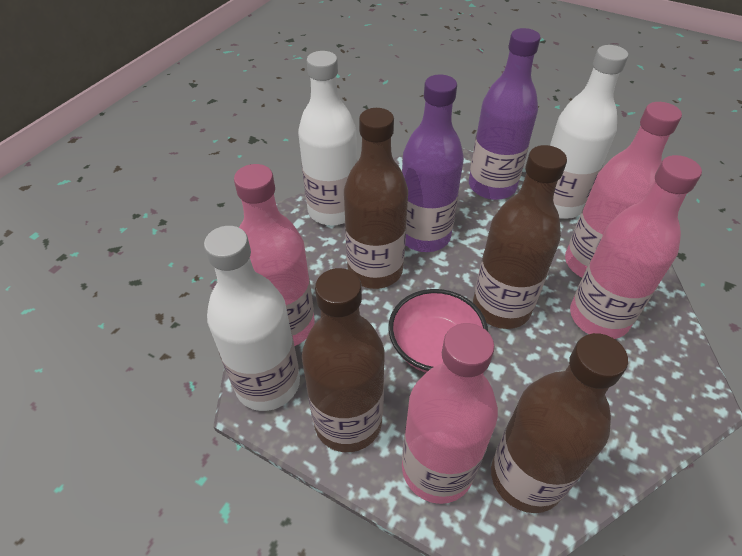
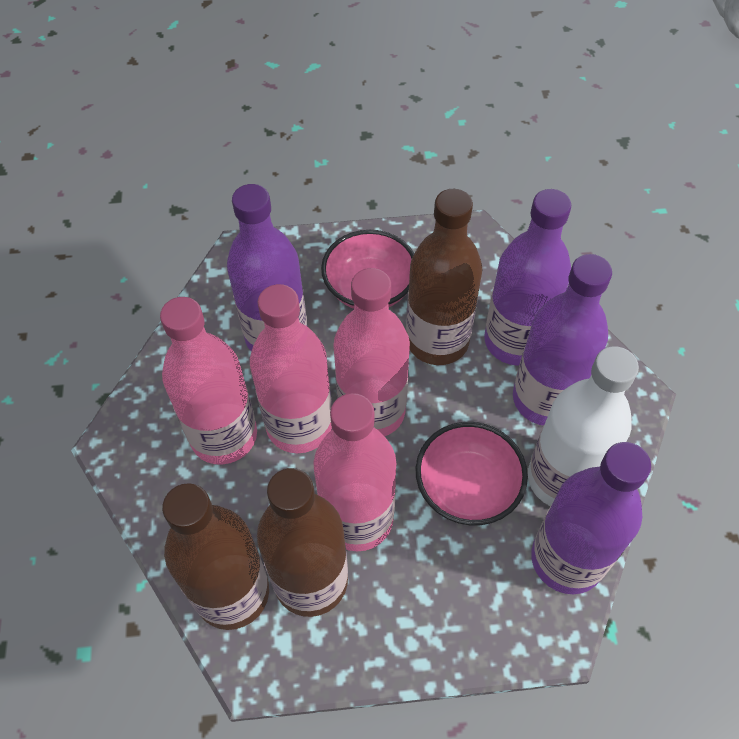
brown bottle: [302,268,384,452] [344,108,408,289] [473,145,567,329] [491,333,628,513] = 4 -> [162,483,269,630] [257,468,348,617] [406,189,482,365] = 3
pink bowl: [388,289,488,373] = 1 -> [321,230,414,309] [415,422,528,525] = 2
purple bottle: [402,75,464,252] [469,28,540,200] = 2 -> [227,184,307,351] [484,189,571,366] [513,254,612,426] [531,442,651,594] = 4
white bottle: [204,226,300,411] [298,51,357,226] [550,45,628,219] = 3 -> [528,346,639,506] = 1

